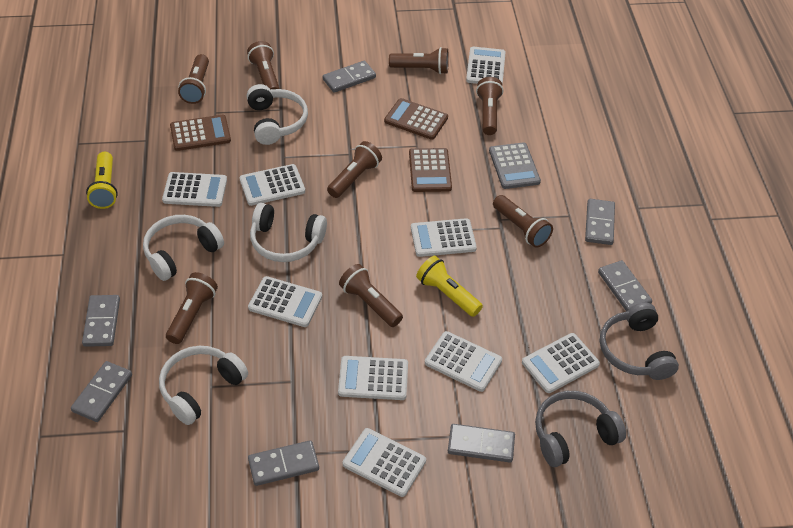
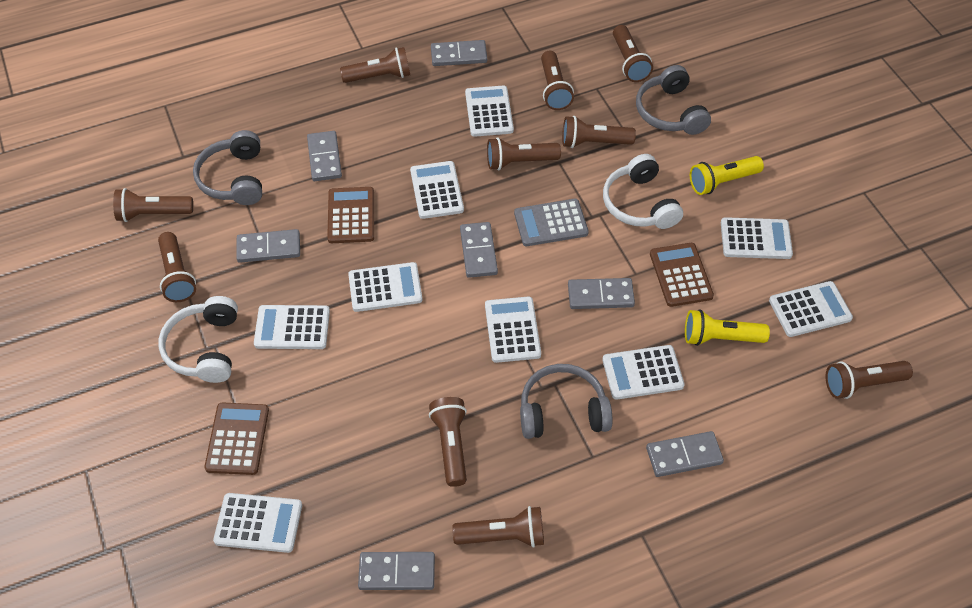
brown flashlight: [166,272,218,344] [178,54,209,104] [247,41,280,89] [327,141,382,198] [339,264,403,327] [389,47,449,74] [476,77,503,135] [493,195,553,248] = 8 -> [113,188,193,222] [158,232,196,302] [340,47,410,83] [429,397,467,487] [452,506,544,547] [487,137,561,170] [541,51,574,110] [562,116,636,148] [613,25,653,82] [825,361,913,399] = 10
grey headphones: [535,391,626,467] [600,303,679,380] = 2 -> [193,130,262,205] [520,364,613,439] [636,65,711,135] = 3
white headphones: [143,215,224,281] [159,346,248,425] [247,84,308,145] [250,203,327,262] = 4 -> [159,296,238,383] [603,154,683,229] = 2

